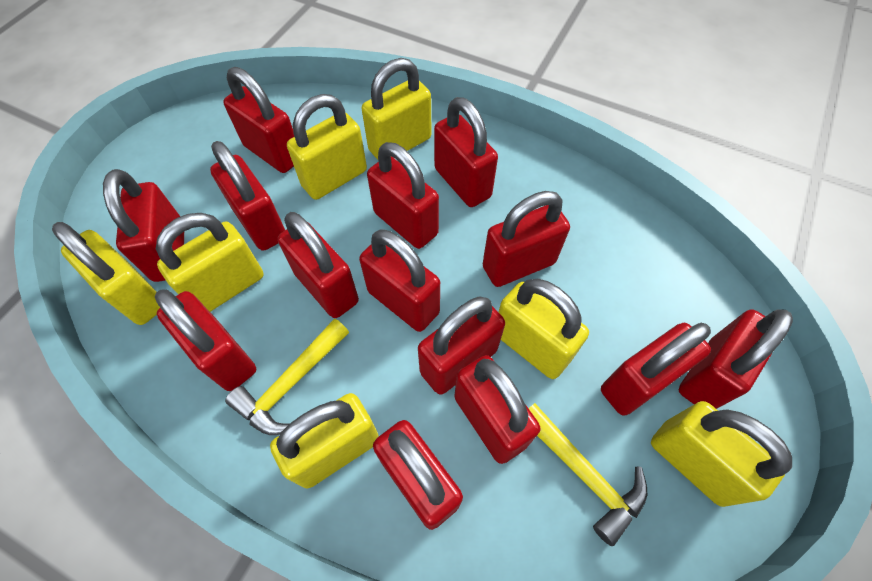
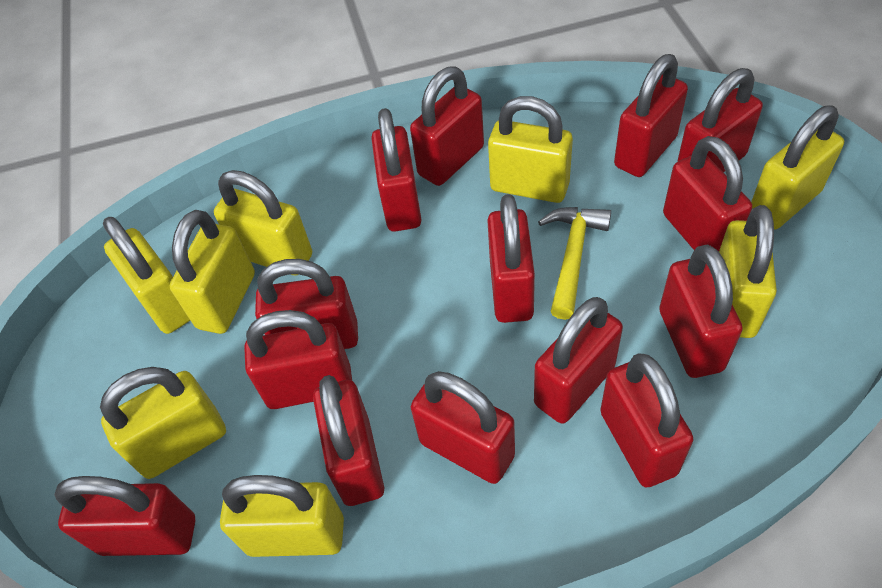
yellow hammer: [225,318,349,435] [529,403,647,546] = 2 -> [538,207,611,320] = 1
yellow padlock: [52,222,160,325] [156,213,264,312] [270,393,379,489] [287,94,367,200] [361,58,431,160] [499,279,589,379] [651,401,792,507] = 7 -> [100,367,226,479] [103,217,190,334] [170,210,255,334] [214,170,312,275] [220,475,344,557] [488,96,573,203] [719,205,777,338] [751,106,844,230] = 8

